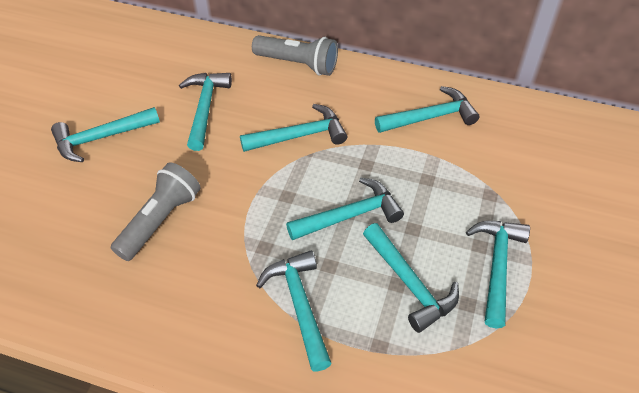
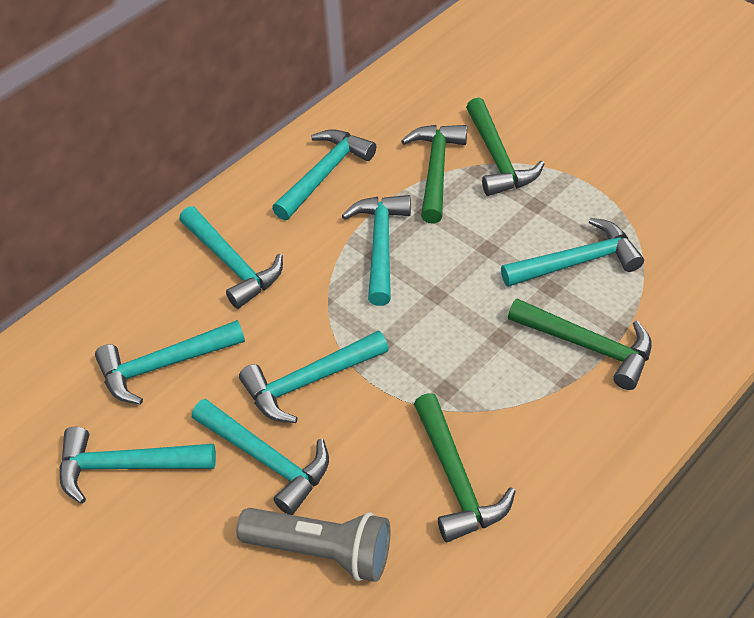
green hammer: none = 0 -> [401,125,467,224] [414,393,516,542] [466,98,544,196] [508,298,652,390] = 4
grey flashlight: [111,163,201,261] [252,35,338,76] = 2 -> [236,508,390,582] = 1

